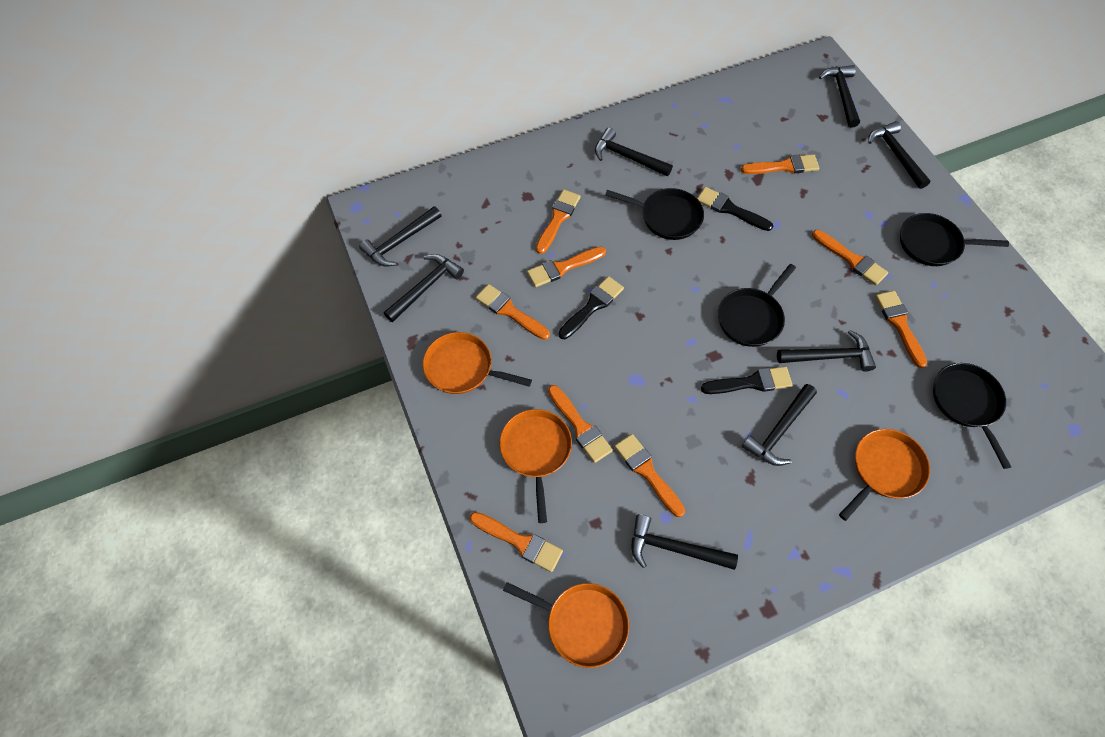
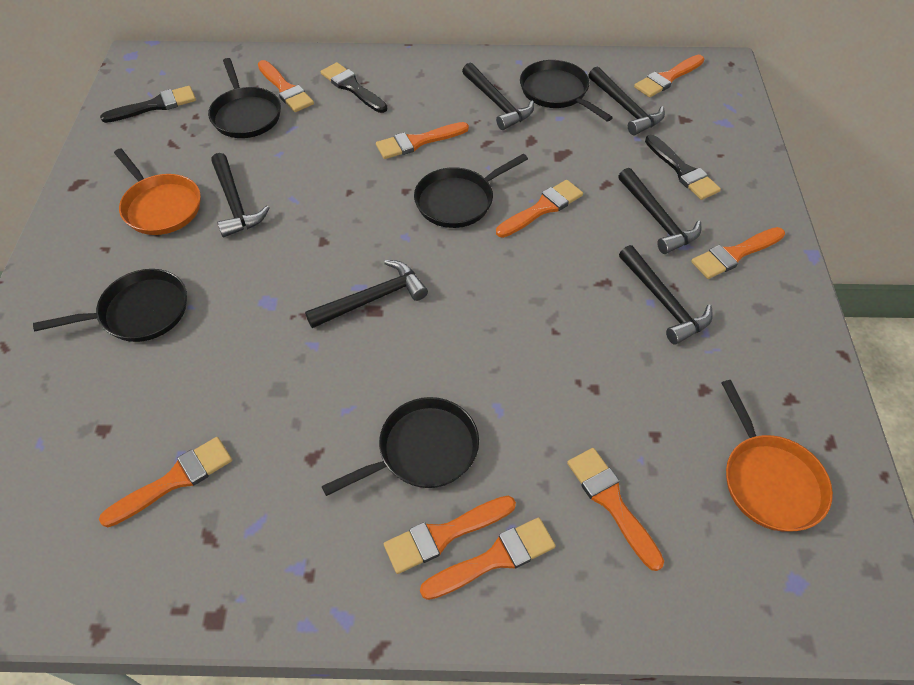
black hammer: [359,206,442,267] [384,254,464,322] [595,128,673,177] [632,514,738,570] [742,384,817,466] [777,330,876,372] [819,65,860,127] [868,121,930,189] = 8 -> [211,153,269,237] [305,260,428,328] [462,63,534,130] [589,67,665,135] [618,168,701,254] [619,245,713,345] = 6
black pan: [605,188,704,240] [718,264,796,347] [900,213,1009,266] [933,363,1011,469] = 4 -> [33,269,187,342] [208,58,281,138] [322,397,479,496] [414,154,528,228] [520,60,613,122] = 5
orange pan: [423,332,532,394] [500,409,572,523] [503,582,629,668] [839,429,930,521] = 4 -> [114,148,201,235] [722,380,833,532] = 2

